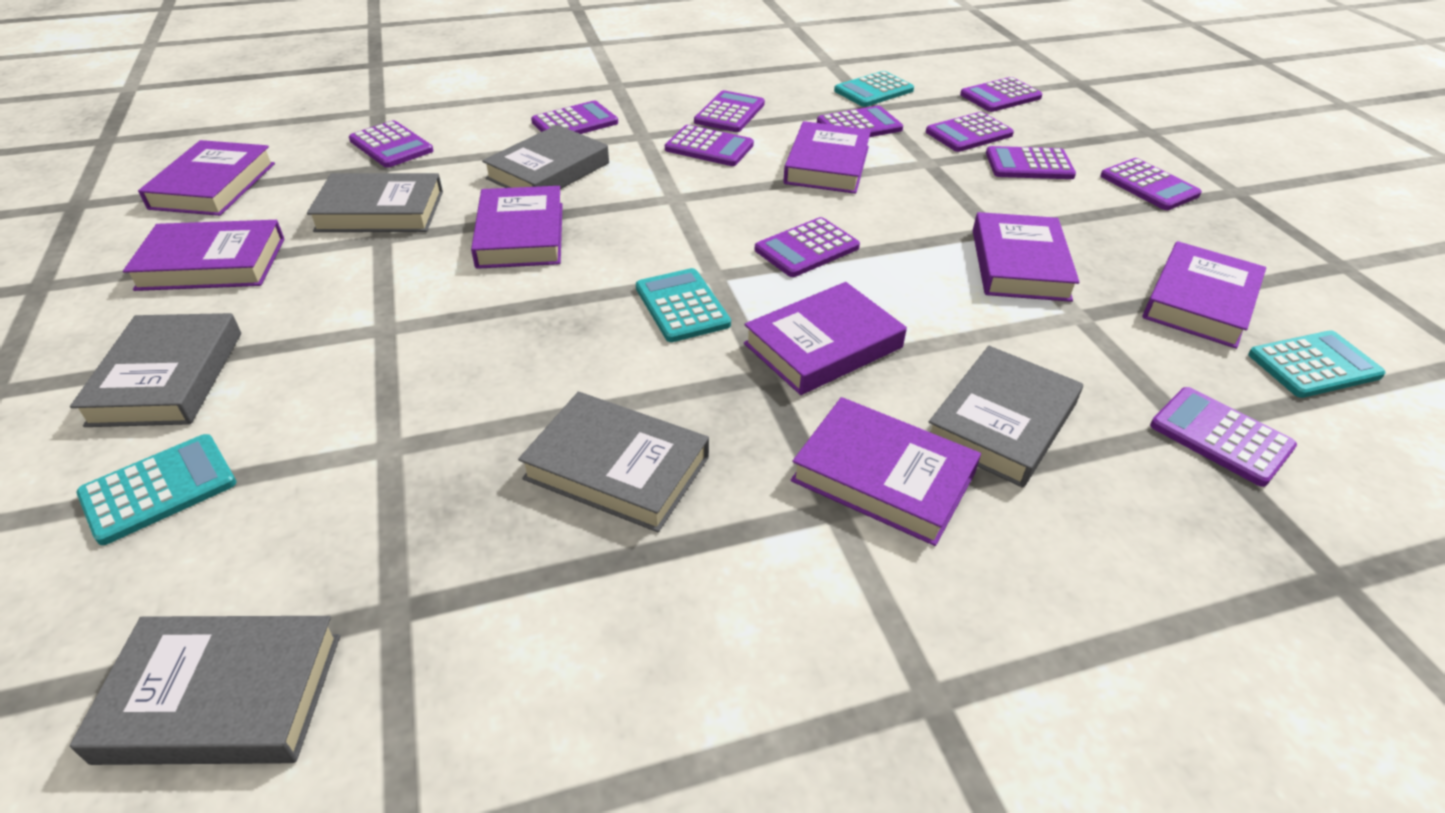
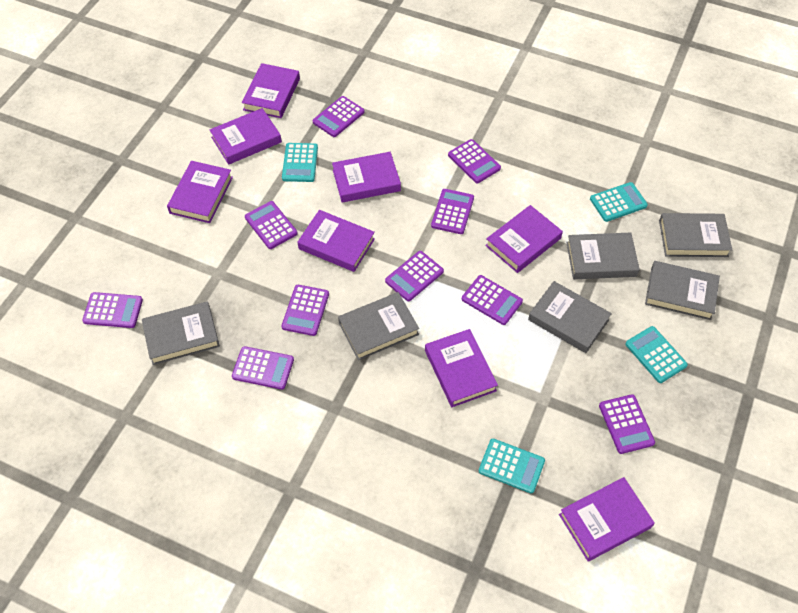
purple calculator: [349,120,434,168] [531,101,618,134] [665,125,754,166] [694,90,765,132] [755,217,860,277] [817,106,903,137] [926,112,1014,152] [960,77,1042,112] [986,146,1076,179] [1100,158,1202,210] [1150,387,1297,487] = 11 -> [82,292,143,328] [232,346,294,390] [245,201,298,249] [282,285,329,336] [313,96,364,137] [385,251,444,301] [431,189,474,234] [448,139,501,183] [462,275,523,325] [599,394,655,454] = 10

